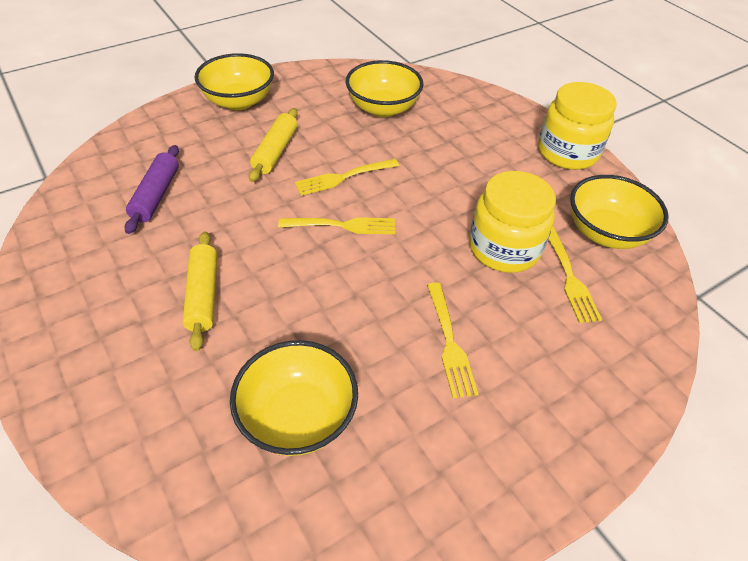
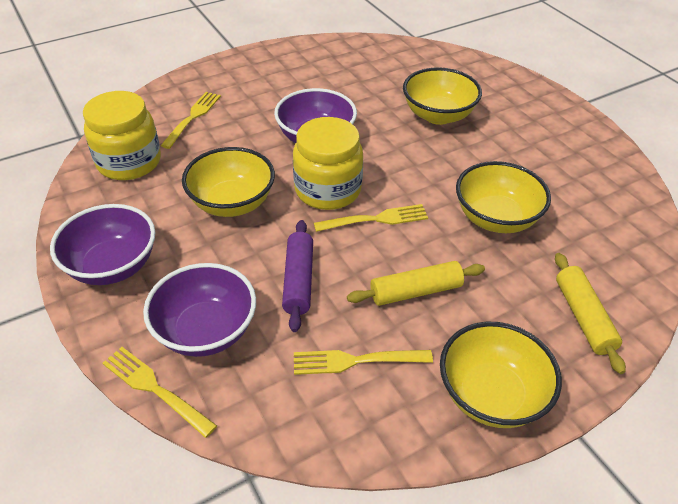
purple bowl: none = 0 -> [50,204,155,285] [143,263,256,357] [274,88,357,143] = 3

